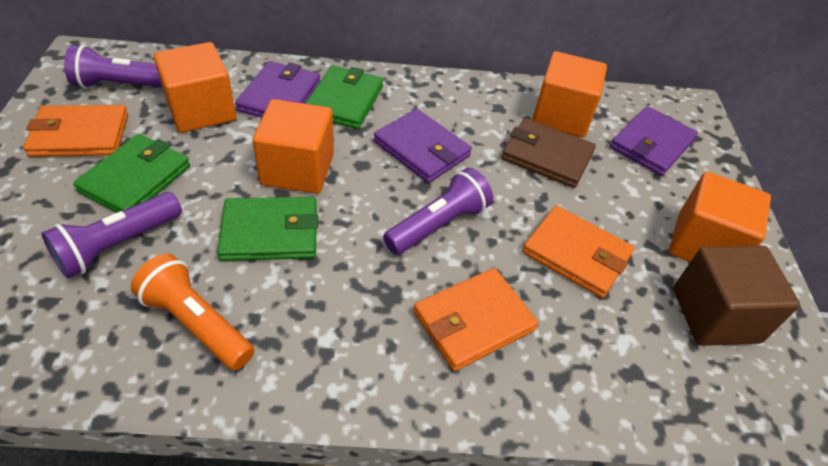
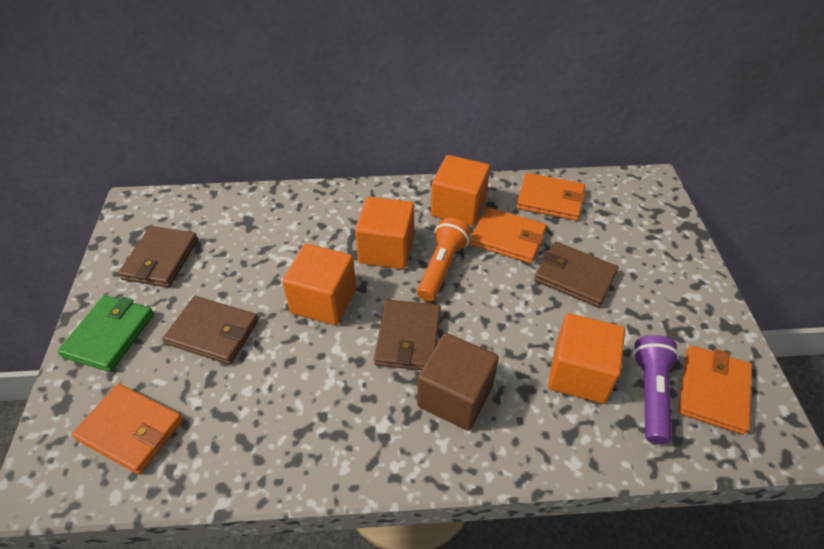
brown wallet: [501,118,596,188] = 1 -> [118,226,198,287] [163,296,258,365] [374,300,441,370] [534,242,618,308] = 4
green wallet: [73,134,190,213] [217,197,318,261] [305,65,383,129] = 3 -> [58,295,154,372] = 1
orange wallet: [23,105,128,157] [413,268,538,371] [522,205,634,298] = 3 -> [72,384,183,474] [470,207,547,264] [516,173,585,221] [678,345,752,435] = 4
purple flashlight: [41,192,182,279] [64,45,162,88] [383,168,493,255] = 3 -> [633,335,679,444] = 1
purple wallet: [235,61,321,118] [373,109,472,183] [610,106,698,176] = 3 -> none = 0

